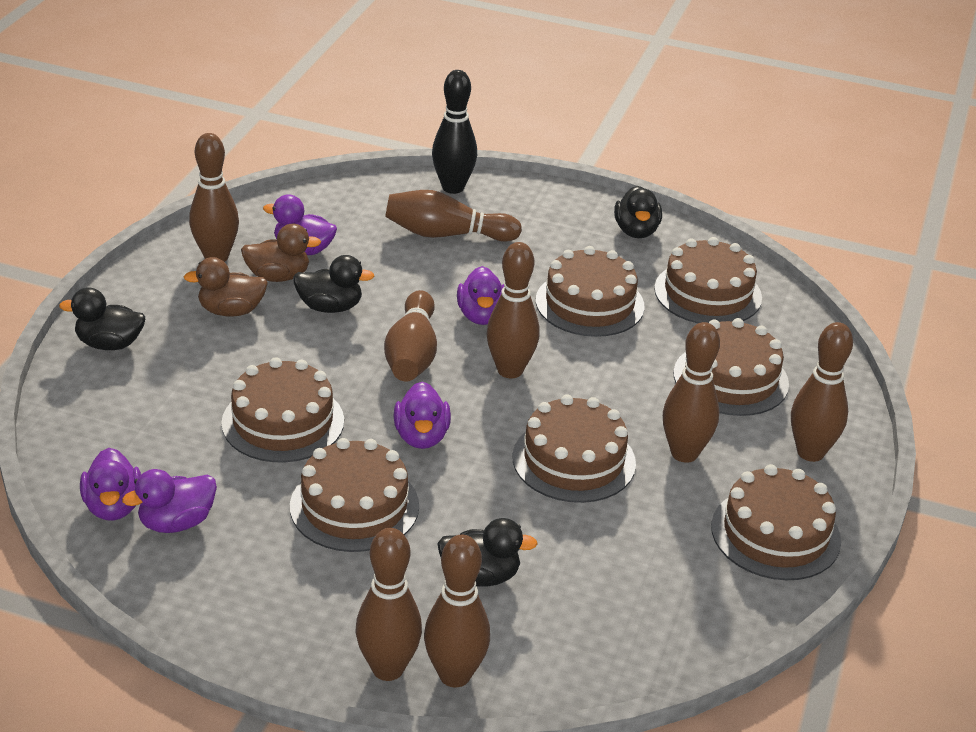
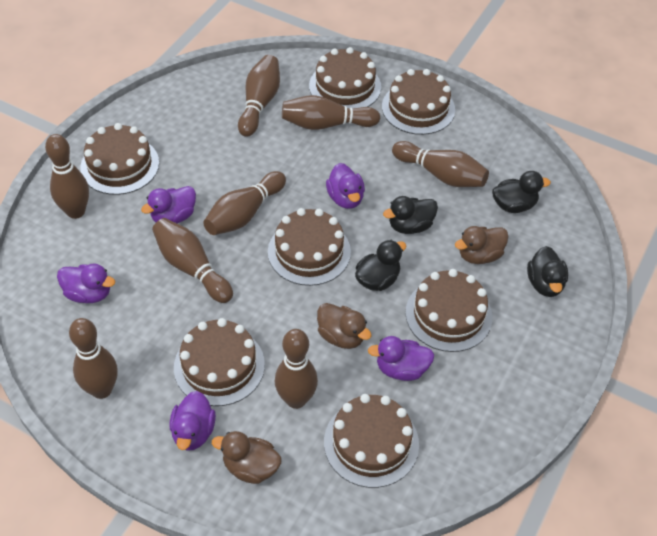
black bowling pin: [432,70,477,194] = 1 -> none = 0
brown duck: [184,257,268,317] [241,224,321,282] = 2 -> [212,431,282,484] [317,303,372,349] [455,226,509,264] = 3

